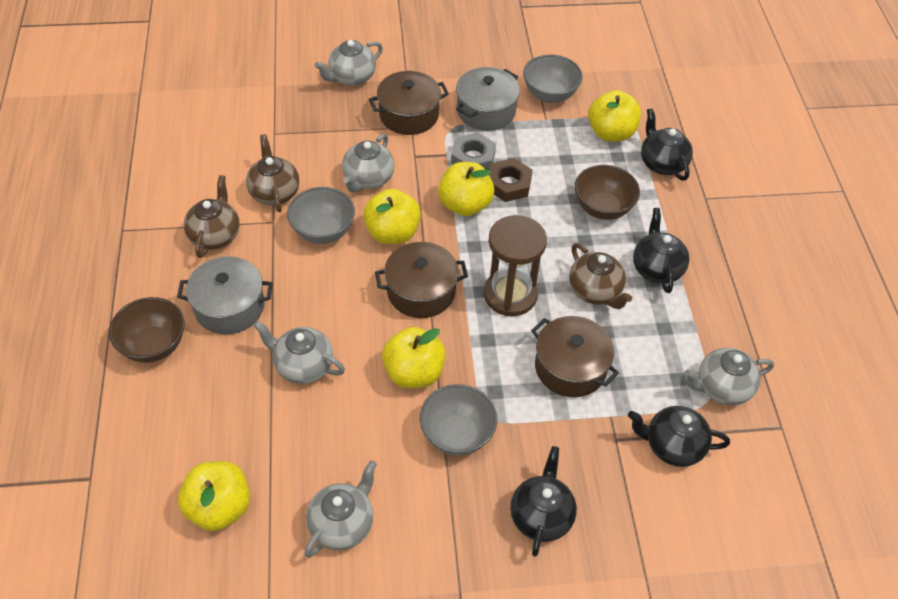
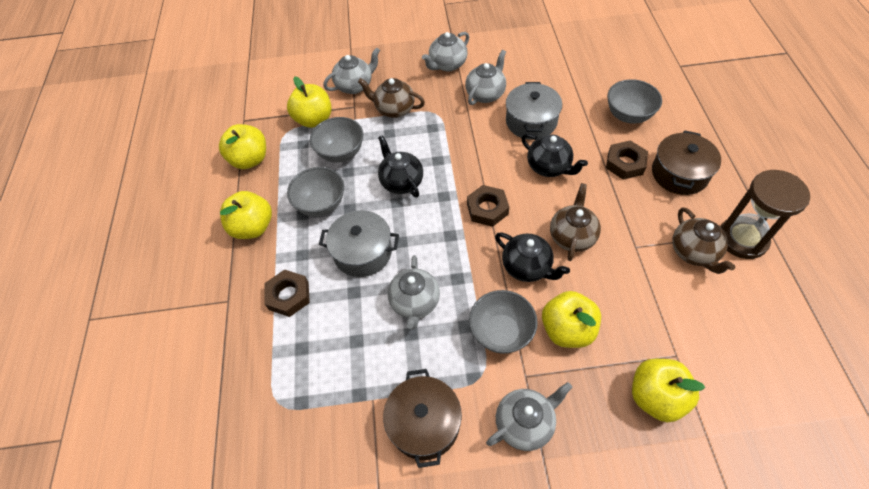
black teapot: [510,446,577,557] [628,406,730,467] [633,208,689,293] [641,108,693,181] = 4 -> [378,135,423,198] [495,232,570,282] [522,133,588,177] = 3
brown bowl: [109,297,185,363] [575,165,640,220] = 2 -> none = 0
brown nut: [489,158,533,202] = 1 -> [264,270,310,317] [467,185,509,227] [606,140,648,180] = 3
brown pot: [369,71,449,135] [375,242,468,318] [531,316,619,397] = 3 -> [383,369,462,468] [652,130,721,195] = 2
grey bowl: [287,187,355,244] [420,384,497,456] [523,54,583,103] = 3 -> [287,167,344,217] [310,117,363,162] [469,290,538,354] [607,79,662,124] = 4
grey nut: [451,132,496,170] = 1 -> none = 0

